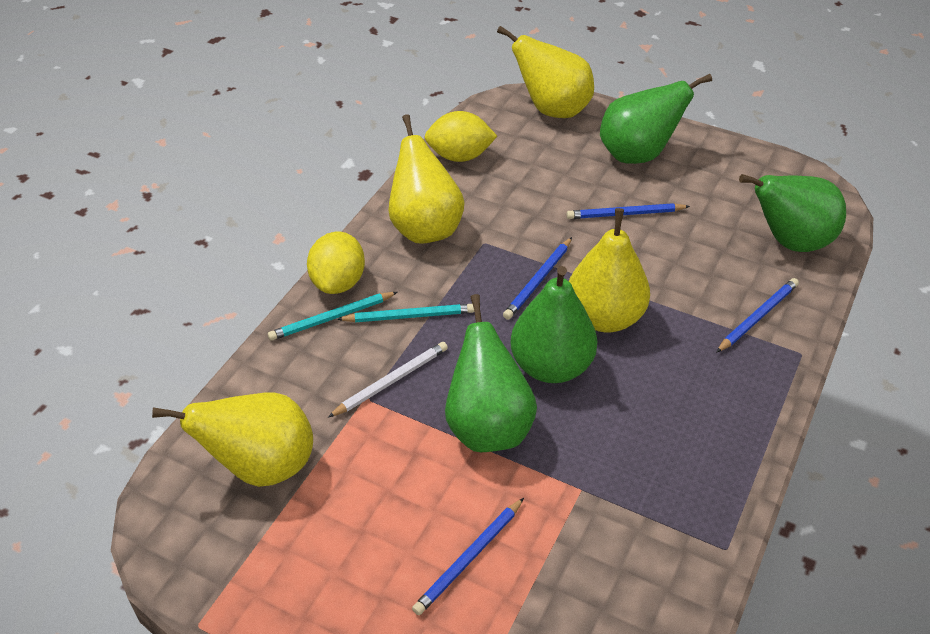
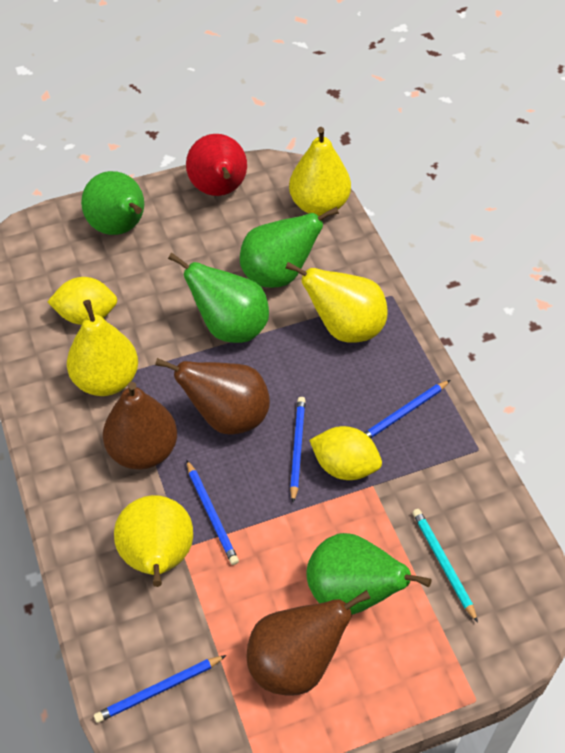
brown pear: none = 0 -> [103,382,177,470] [155,358,270,435] [247,590,371,695] = 3
red pear: none = 0 -> [186,134,247,196] = 1
turquoise pencil: [268,292,397,341] [337,304,474,322] = 2 -> [412,509,478,623] = 1
white pencil: [328,342,448,418] = 1 -> none = 0

